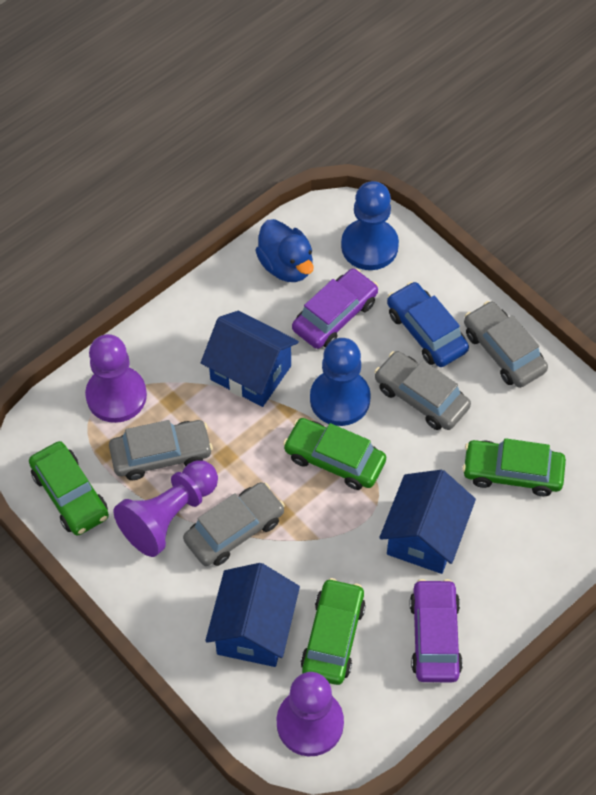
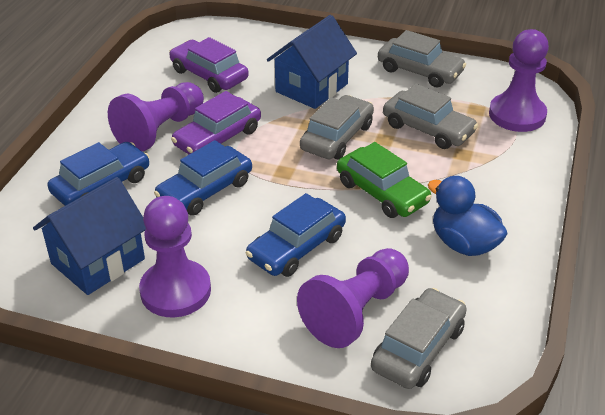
blue car: [387,282,469,367] = 1 -> [47,142,150,206] [154,140,252,216] [246,193,346,277] = 3
blue house: [201,311,299,407] [205,563,300,667] [379,470,476,574] = 3 -> [33,177,146,295] [267,15,357,109] = 2
blue pawn: [310,338,371,426] [341,181,399,270] = 2 -> none = 0
green car: [29,441,109,536] [283,418,386,490] [301,578,366,685] [462,438,566,496] = 4 -> [337,142,432,218] = 1
purple pawn: [85,334,147,423] [113,460,218,557] [277,672,344,756] = 3 -> [108,82,204,152] [139,196,211,317] [297,248,409,348] [489,29,549,132] = 4

